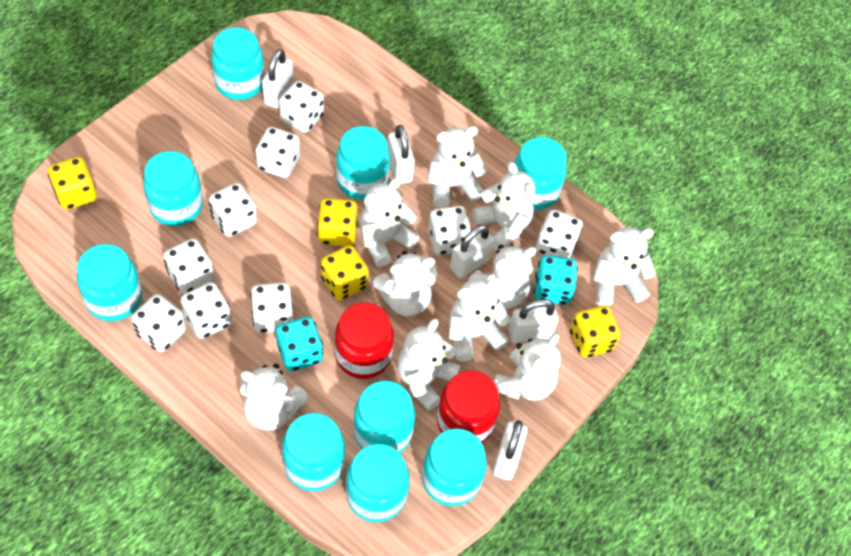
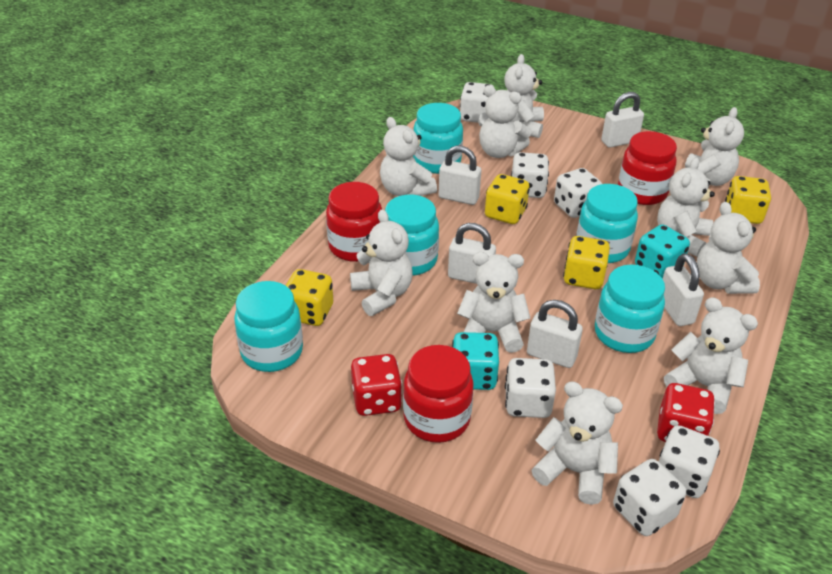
red dice: none = 0 -> [351,354,402,416] [657,383,715,442] = 2
red jar: [335,302,394,379] [437,371,500,443] = 2 -> [326,182,382,262] [403,345,473,443] [618,131,677,205] = 3
turquoise jar: [77,244,142,321] [143,151,203,226] [211,27,265,100] [282,413,345,491] [336,126,390,200] [346,444,410,522] [353,381,415,453] [422,428,487,506] [514,137,567,210] = 9 -> [234,281,303,372] [385,195,439,276] [413,103,463,174] [577,184,638,263] [595,265,665,353] = 5
white dice: [131,294,186,352] [163,238,214,294] [181,282,232,339] [209,183,257,237] [250,282,293,333] [255,127,300,178] [279,81,324,133] [428,206,472,255] [536,210,583,258] = 9 -> [460,82,494,123] [505,358,556,418] [511,152,549,198] [554,168,602,218] [613,459,686,536] [659,425,720,498] = 6

